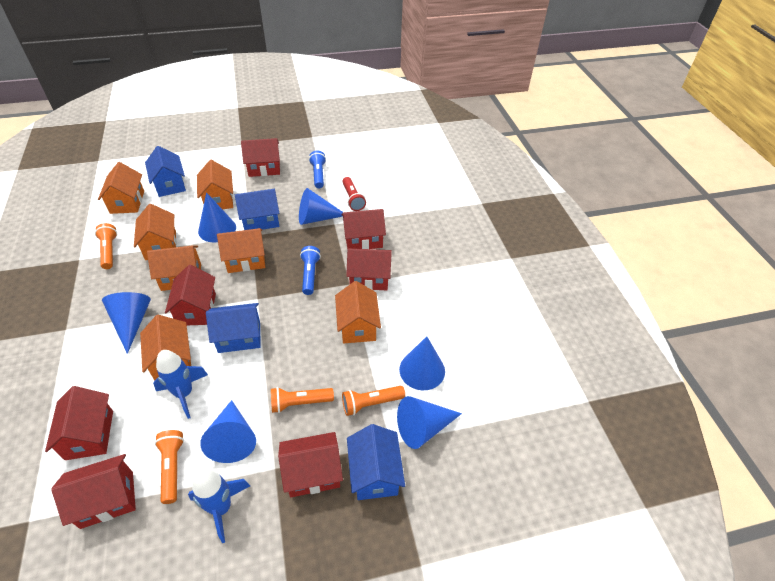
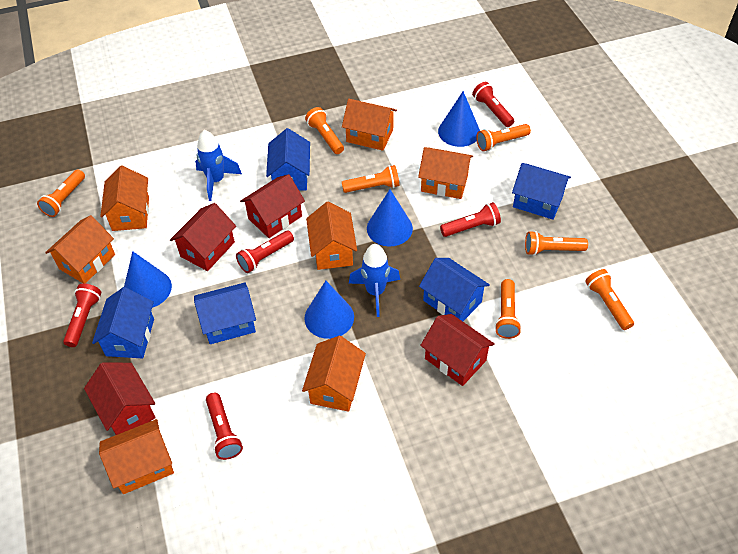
blue cone: [102,292,151,354] [198,192,236,242] [200,400,256,463] [299,188,343,225] [397,396,462,449] [399,336,445,390] = 6 -> [124,251,172,308] [304,281,354,339] [367,189,413,246] [438,91,480,147] = 4
blue flashlight: [300,246,321,295] [309,151,326,188] = 2 -> none = 0
blue house: [145,146,186,197] [206,303,261,353] [235,189,280,230] [347,424,405,500] = 4 -> [92,287,154,359] [194,283,256,344] [266,128,310,191] [419,258,490,321] [512,163,571,220] = 5
orange flashlight: [95,223,117,269] [155,430,184,504] [271,387,334,413] [342,386,405,416] = 4 -> [37,169,85,217] [305,107,344,154] [342,165,400,193] [476,124,531,151] [495,279,522,339] [525,231,588,255] [585,269,634,330] = 7
red flashlight: [342,177,366,211] = 1 -> [63,283,101,347] [206,393,243,460] [236,231,294,273] [440,202,501,237] [472,82,514,127] = 5
red house: [45,386,113,460] [51,454,136,529] [165,265,216,325] [241,138,280,177] [278,432,343,497] [341,209,386,249] [346,248,392,290] = 7 -> [84,362,156,435] [170,203,236,271] [240,174,305,238] [420,314,495,386] = 4

